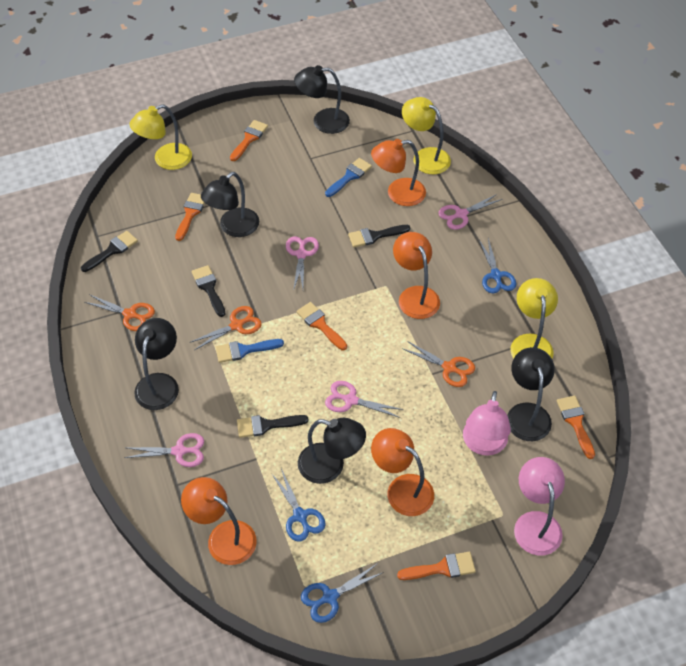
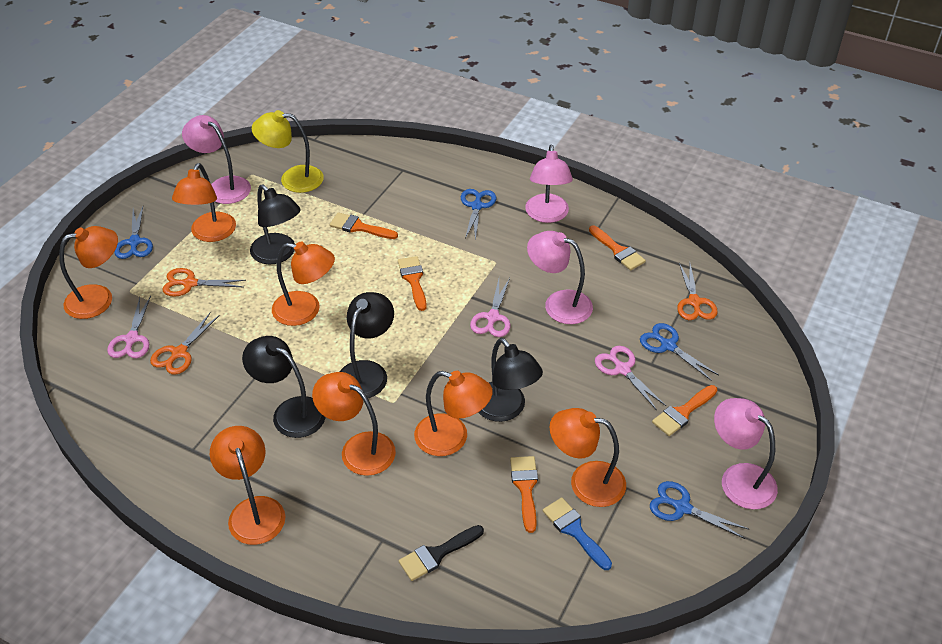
black brush: [81,231,138,272] [191,265,225,317] [237,415,309,438] [348,225,410,247] = 4 -> [399,525,484,581] = 1
black lamp: [134,318,179,410] [201,172,259,237] [294,65,350,134] [298,418,366,484] [507,347,555,441] = 5 -> [242,336,326,438] [250,185,301,264] [339,292,394,398] [478,338,543,422] = 4
blue brush: [216,339,284,363] [325,158,372,197] = 2 -> [543,497,612,570] = 1
blue scissors: [271,469,325,542] [301,563,384,623] [479,238,516,293] = 3 -> [114,207,153,259] [461,189,496,241] [640,323,719,381] [650,481,748,539] = 4
orange lamp: [181,477,256,565] [371,139,426,206] [371,428,434,516] [393,232,440,319] = 4 -> [59,226,118,319] [172,163,236,242] [210,426,285,545] [272,241,335,326] [312,372,396,476] [414,371,493,456] [550,408,626,507] = 7
pink lamp: [463,391,511,456] [514,457,565,555] = 2 -> [182,115,251,204] [525,144,573,223] [527,231,593,324] [714,398,778,509] = 4
pink scissors: [125,433,204,467] [286,236,319,291] [325,381,403,418] [438,194,503,230] = 4 -> [107,296,151,358] [470,278,511,337] [595,346,666,410] = 3
yellow lamp: [129,104,192,170] [402,97,451,174] [511,278,558,359] = 3 -> [252,110,324,193] = 1

